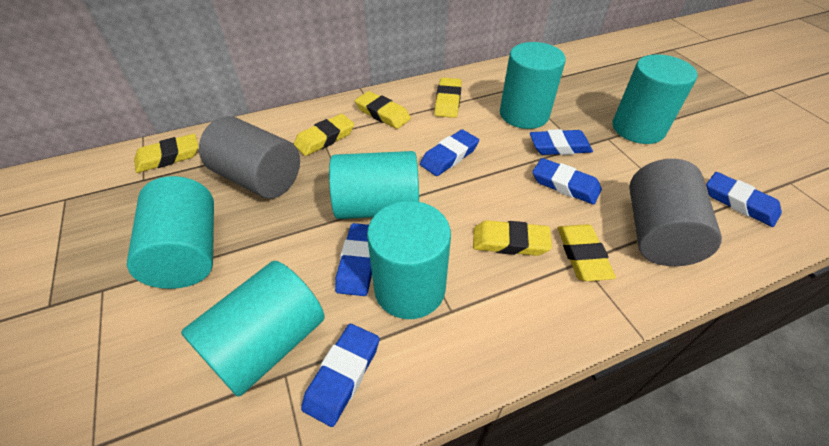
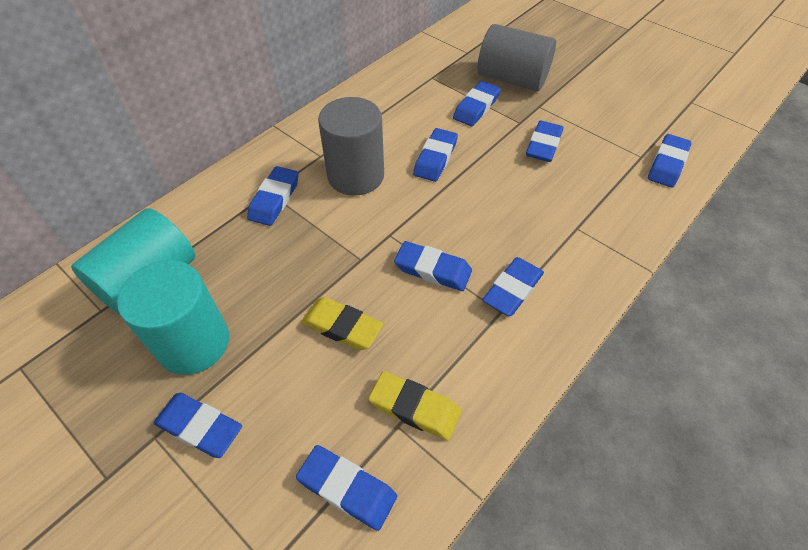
blue eraser: [301,324,379,427] [335,223,372,296] [420,129,479,176] [530,129,593,155] [533,158,602,205] [706,172,782,227] = 6 -> [153,393,242,458] [247,166,299,226] [296,445,397,531] [394,241,472,291] [413,128,458,182] [453,81,501,126] [482,257,544,316] [526,120,563,162] [648,134,691,188] = 9
turquoise cylinder: [127,176,214,289] [181,261,324,397] [329,151,419,219] [367,201,451,319] [500,42,566,129] [613,54,698,144] = 6 -> [71,208,195,315] [117,260,229,375] = 2
yellow eraser: [134,134,198,173] [294,114,354,156] [355,91,411,129] [434,77,462,118] [473,220,552,256] [558,224,616,281] = 6 -> [301,297,383,350] [368,371,461,441] = 2

